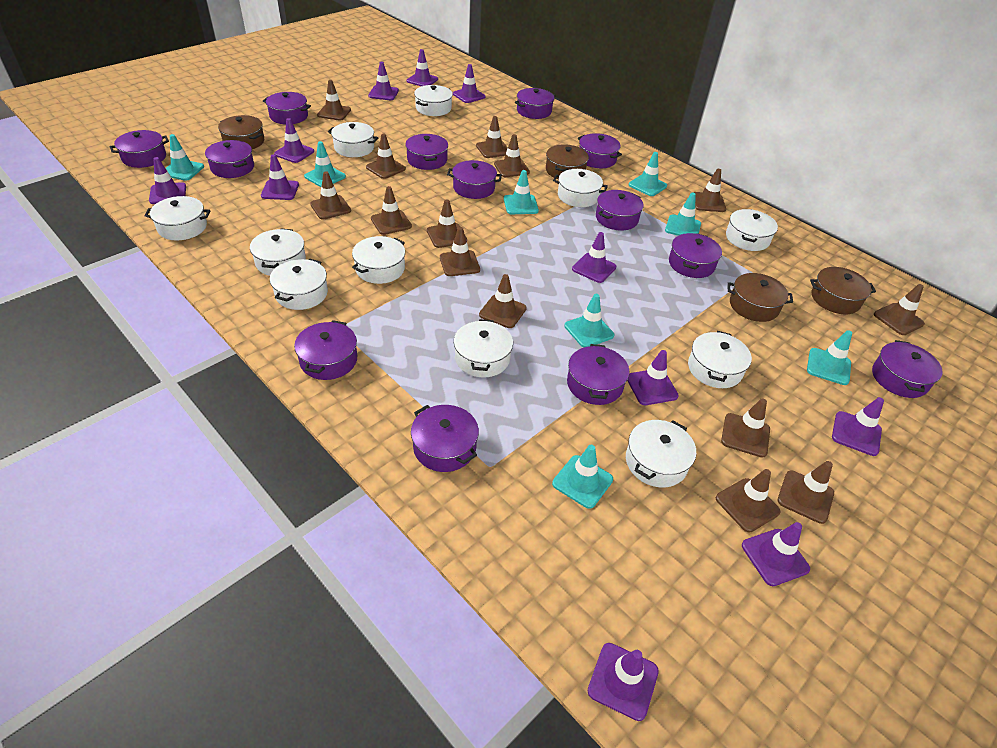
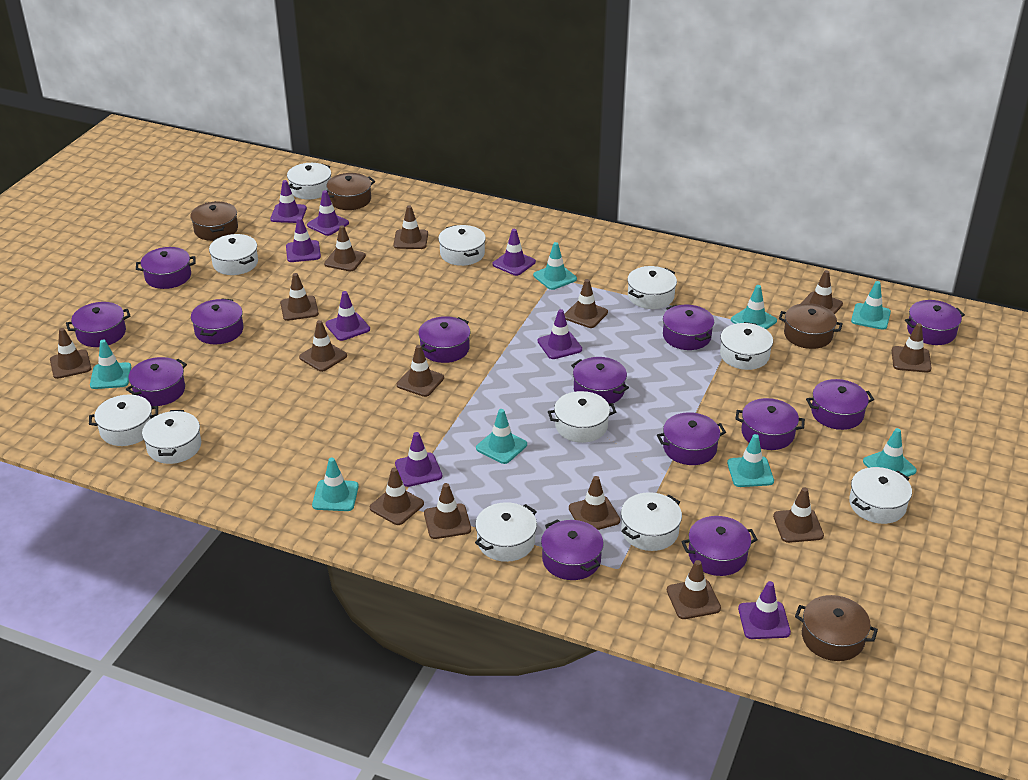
purple traffic cone: [149,157,186,204] [261,154,299,200] [274,118,314,163] [368,62,399,100] [407,49,438,86] [453,64,486,103] [572,232,616,283] [588,643,659,721] [627,350,679,405] [742,522,810,586] [832,397,884,456] = 11 -> [270,180,307,223] [286,217,321,262] [307,190,349,236] [326,291,370,341] [395,432,442,487] [493,229,536,276] [538,309,582,359] [738,581,791,639] = 8

